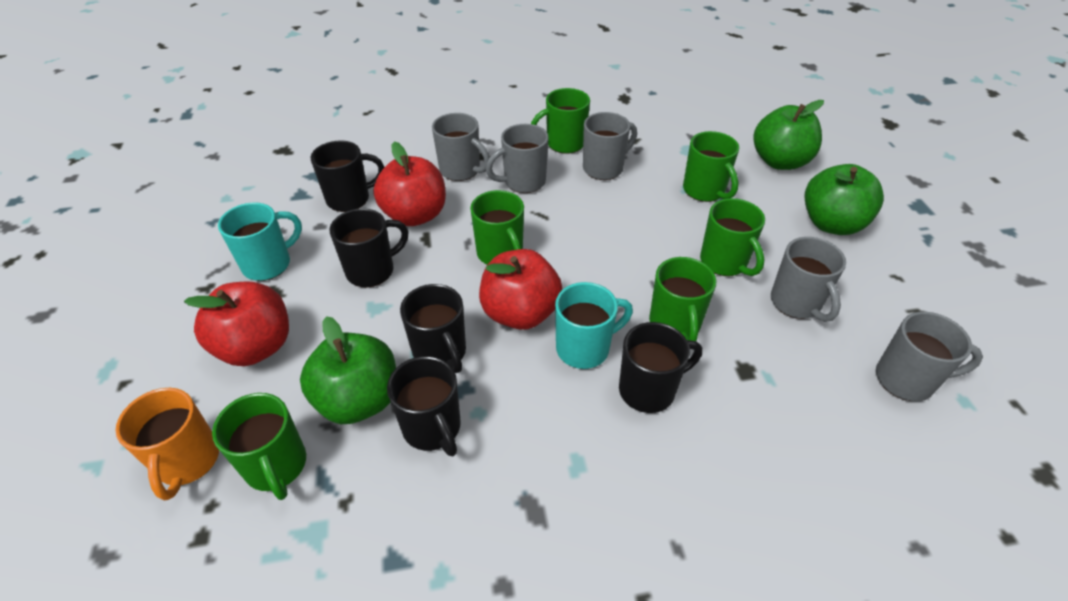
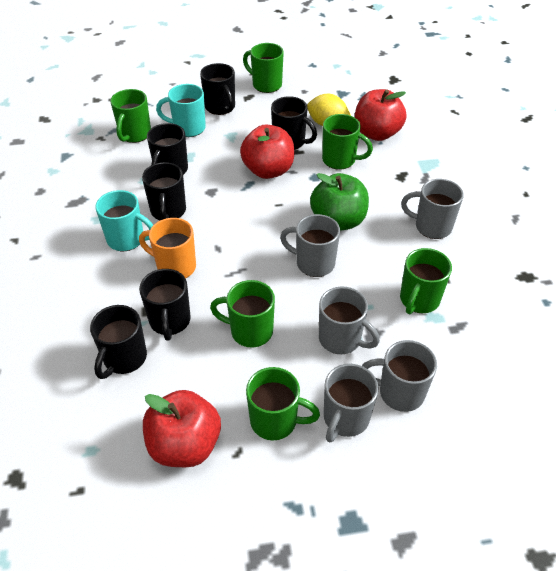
black mug: [310,140,384,212] [329,208,408,288] [387,356,461,456] [400,284,466,373] [619,322,702,413] = 5 -> [90,305,147,379] [139,269,191,341] [142,162,186,220] [147,123,188,175] [200,63,235,115] [271,96,317,150] = 6
green apple: [300,316,396,424] [753,100,824,170] [804,164,884,235] = 3 -> [310,173,369,231] = 1
yellow lemon: none = 0 -> [307,94,351,126] = 1

